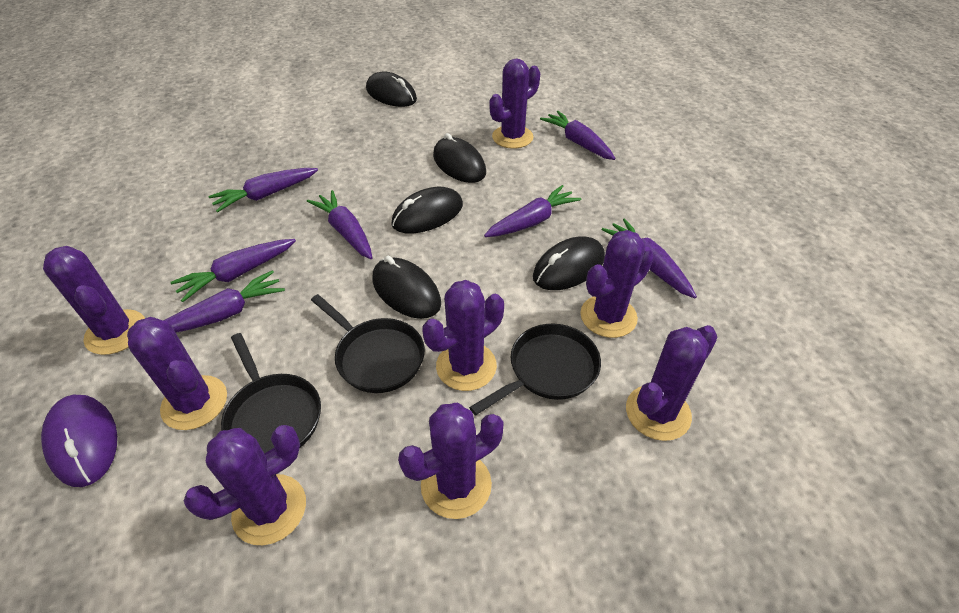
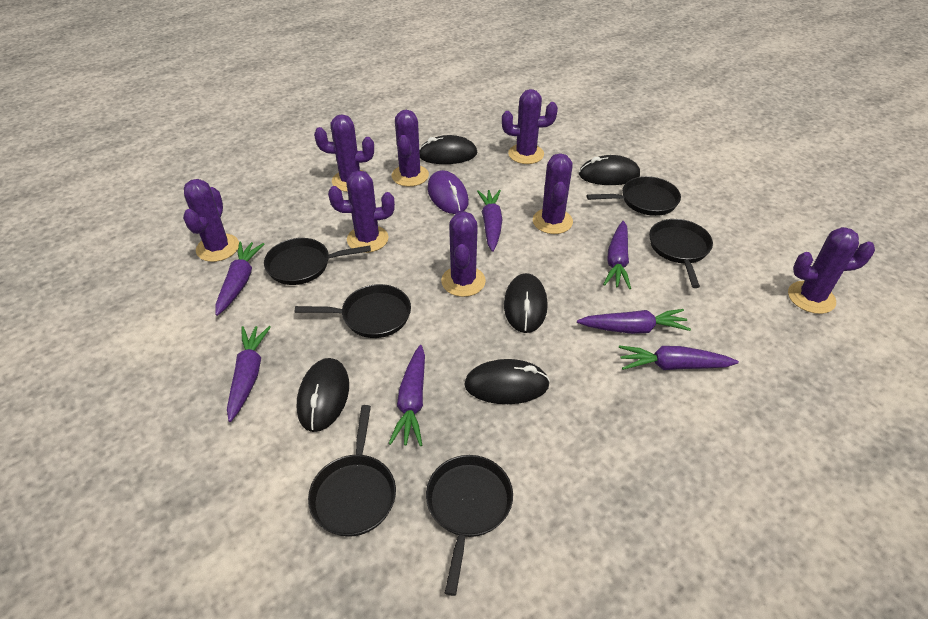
black pan: [221,333,321,453] [311,294,425,393] [469,324,601,416] = 3 -> [264,238,371,285] [295,284,411,338] [308,405,396,537] [426,455,513,596] [587,176,681,216] [649,219,713,288] = 6

